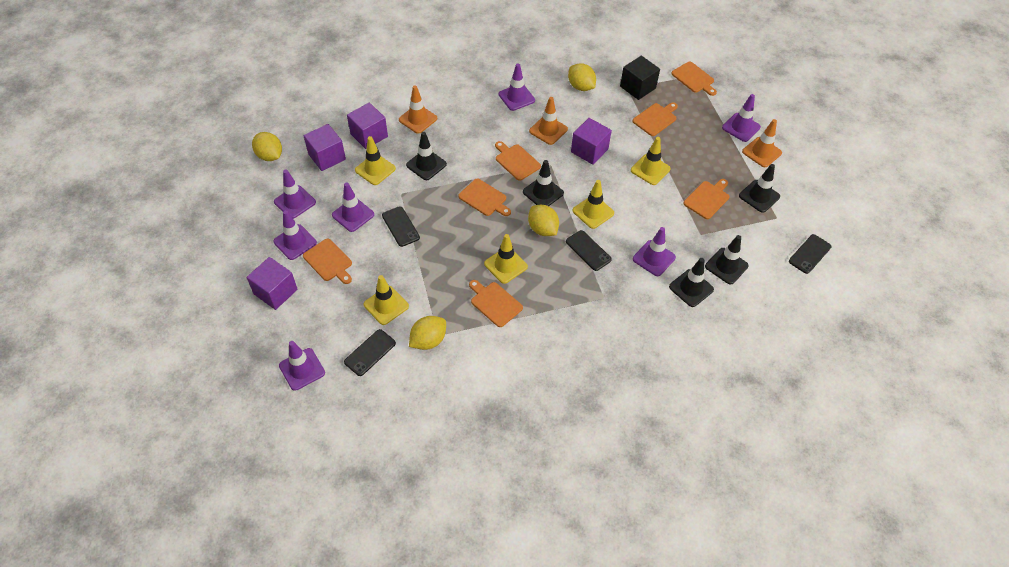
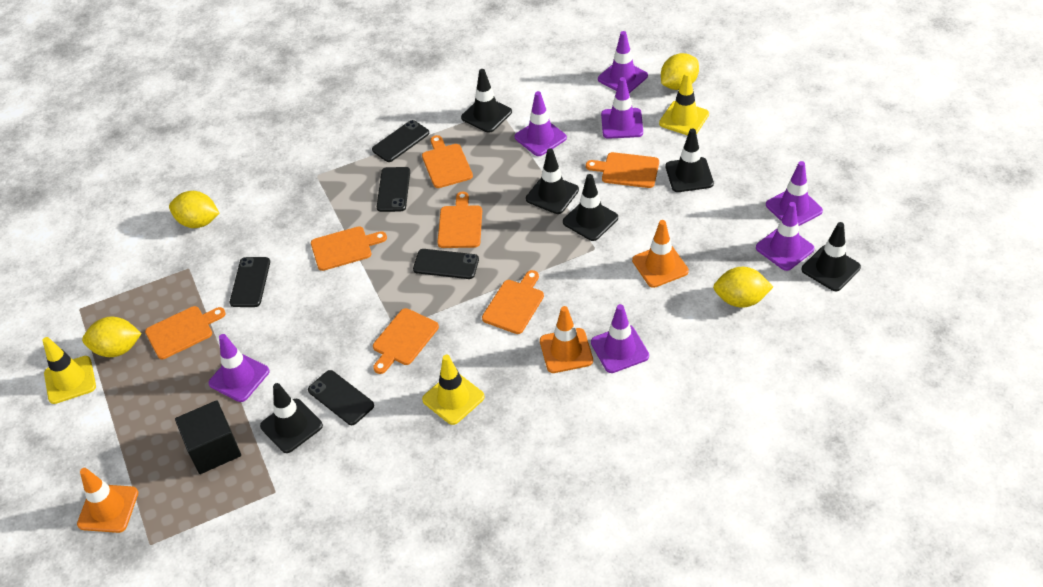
black phone: [344,329,396,376] [382,206,420,247] [566,230,612,271] [789,234,831,274] = 4 -> [230,257,270,307] [308,370,374,425] [372,120,429,162] [377,167,410,212] [413,249,479,279] = 5
black traffic cone: [406,132,447,180] [523,160,564,206] [669,258,714,307] [705,235,749,284] [739,164,780,213] = 5 -> [260,383,323,453] [461,69,512,133] [526,148,579,214] [563,174,618,241] [666,128,714,192] [802,222,861,291] = 6
purple cube: [246,257,298,310] [304,124,346,171] [347,103,388,149] [571,118,612,165] = 4 -> none = 0
yellow traffic cone: [355,136,396,185] [364,275,409,325] [484,234,528,284] [572,180,614,229] [631,137,671,185] = 5 -> [43,337,96,404] [422,355,485,425] [659,72,709,136] = 3

